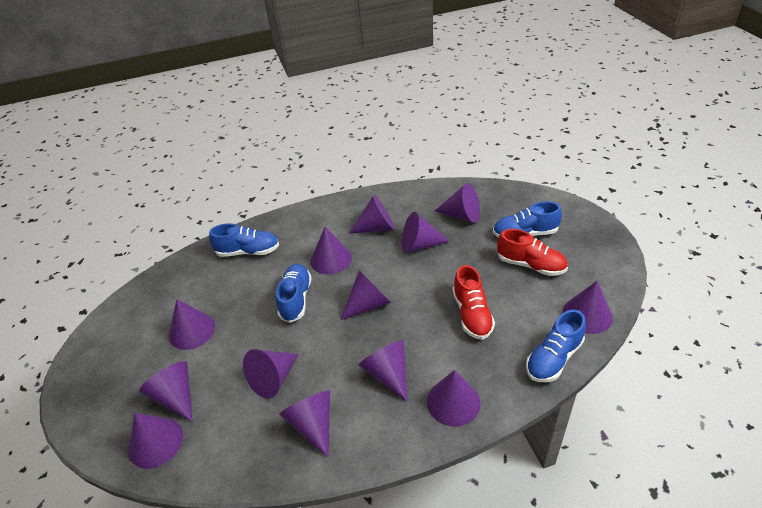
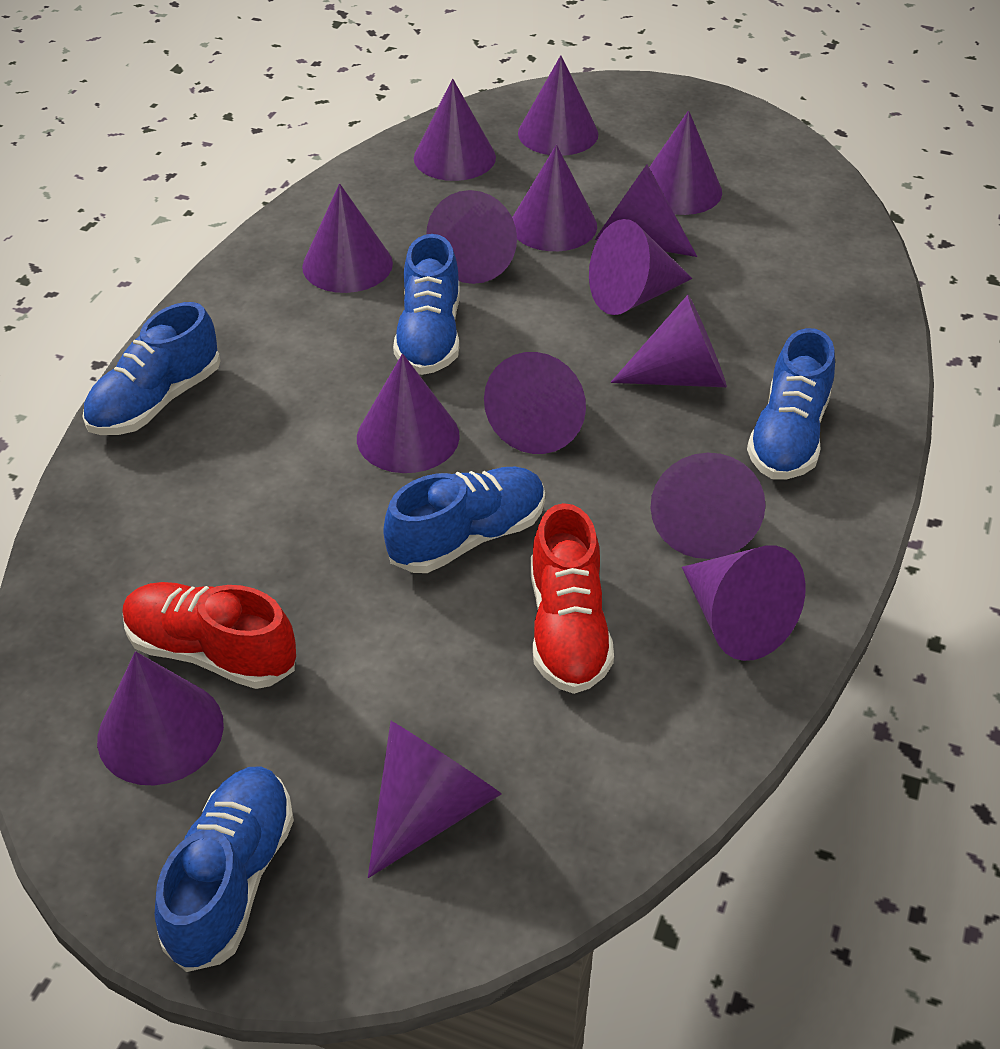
blue shoe: [209,223,279,257] [276,264,311,323] [493,201,562,237] [526,310,586,382] = 4 -> [82,302,220,435] [155,766,294,972] [383,467,545,573] [393,234,460,375] [747,328,835,479] = 5
purple cone: [128,413,183,469] [139,361,193,422] [169,299,215,350] [243,349,298,399] [279,390,330,458] [310,227,352,275] [341,270,391,320] [349,195,395,234] [359,340,408,402] [402,212,450,253] [427,370,481,426] [435,183,480,223] [563,281,613,334] = 13 -> [97,651,224,785] [302,183,393,293] [357,353,460,473] [368,721,502,878] [414,79,496,181] [427,190,517,284] [484,352,586,454] [512,145,597,251] [518,55,598,156] [589,219,692,315] [595,164,697,257] [611,295,727,387] [649,110,722,215] [650,453,766,559] [682,545,806,661] = 15

